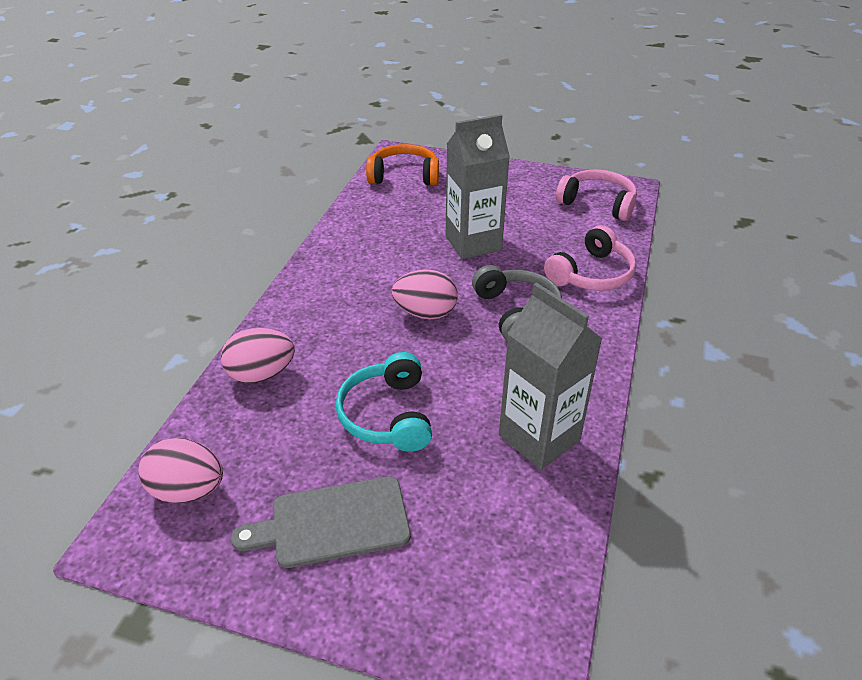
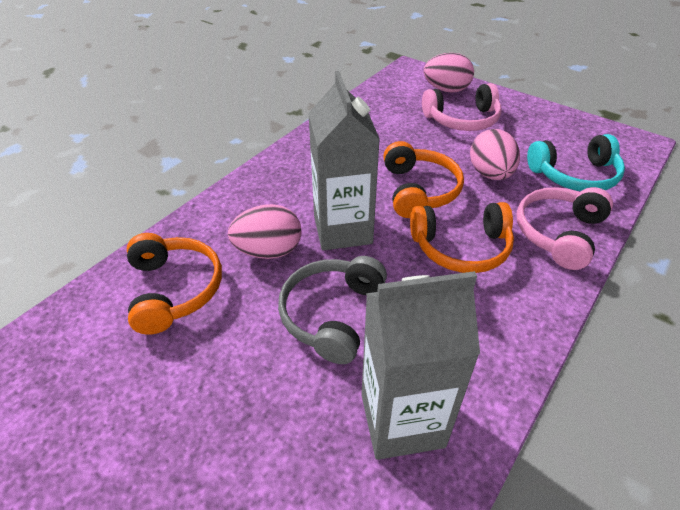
grey cutting board: [231,476,411,568] = 1 -> none = 0
orange headphones: [366,144,439,185] = 1 -> [127,233,222,334] [383,141,464,218] [410,202,514,273] = 3

